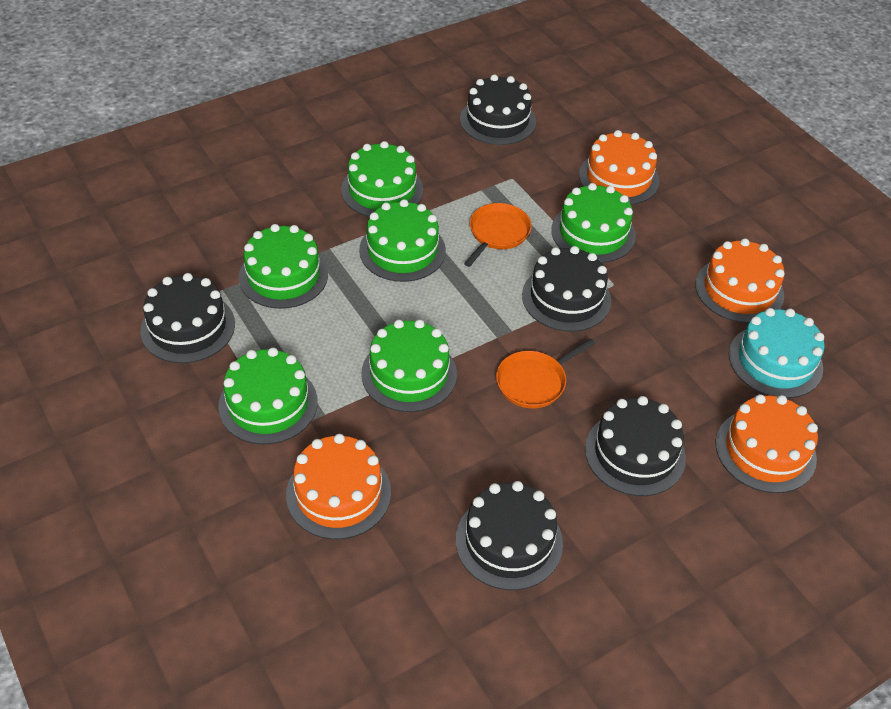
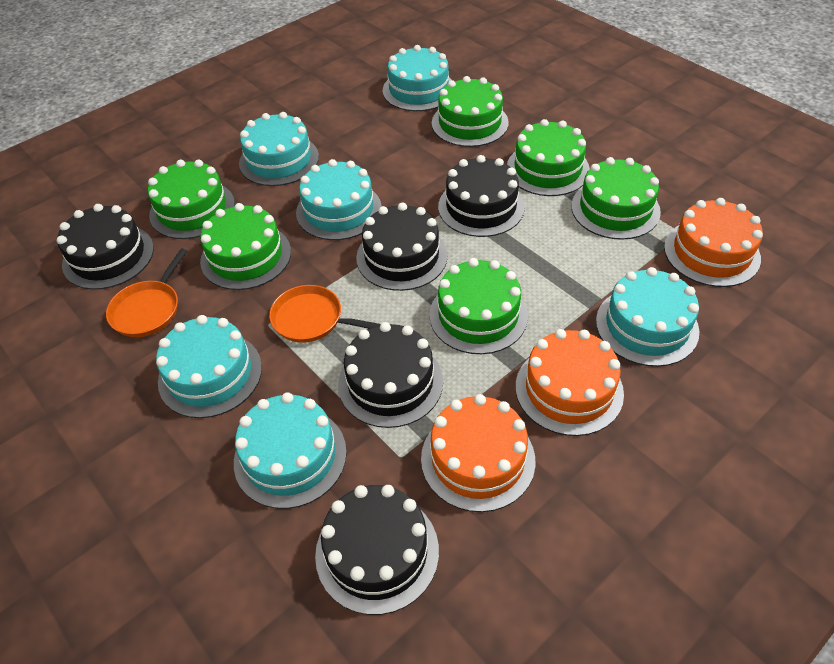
orange cake: [286,434,391,539] [579,130,659,205] [695,238,785,323] [716,394,818,493] = 4 -> [421,394,535,512] [516,329,624,436] [664,198,763,287] = 3
turquoise cake: [729,308,825,398] = 1 -> [156,315,262,418] [234,392,347,509] [239,112,319,186] [296,159,382,240] [383,45,452,111] [596,267,699,367] = 6

